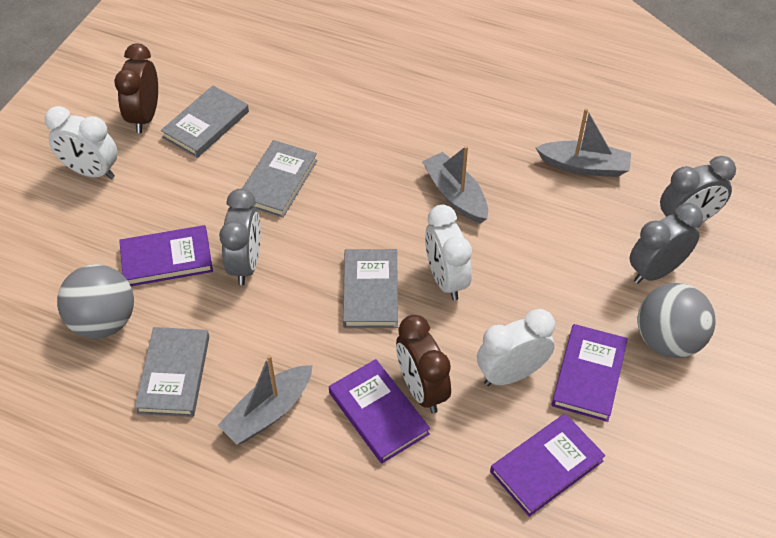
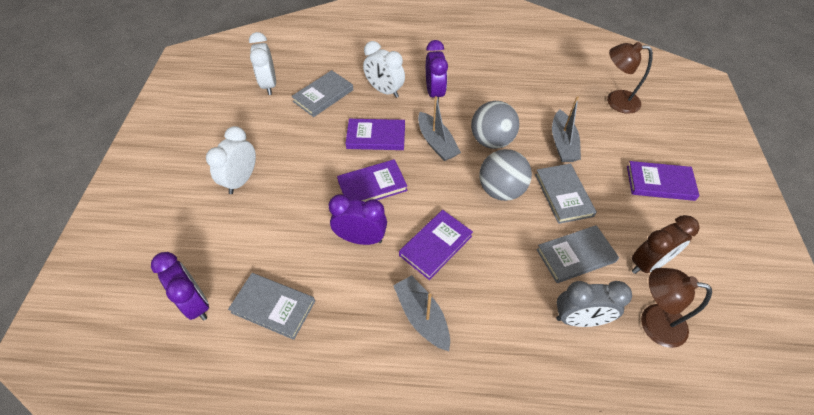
brown clock: [114,43,158,133] [396,315,451,413] = 2 -> [632,215,700,274] = 1
brown lamp: none = 0 -> [607,42,653,114] [641,268,712,348] = 2
grey clock: [219,189,261,285] [630,203,703,284] [660,156,736,222] = 3 -> [556,281,632,327] = 1
purple clock: none = 0 -> [151,252,209,321] [328,195,387,245] [426,40,448,104] = 3

